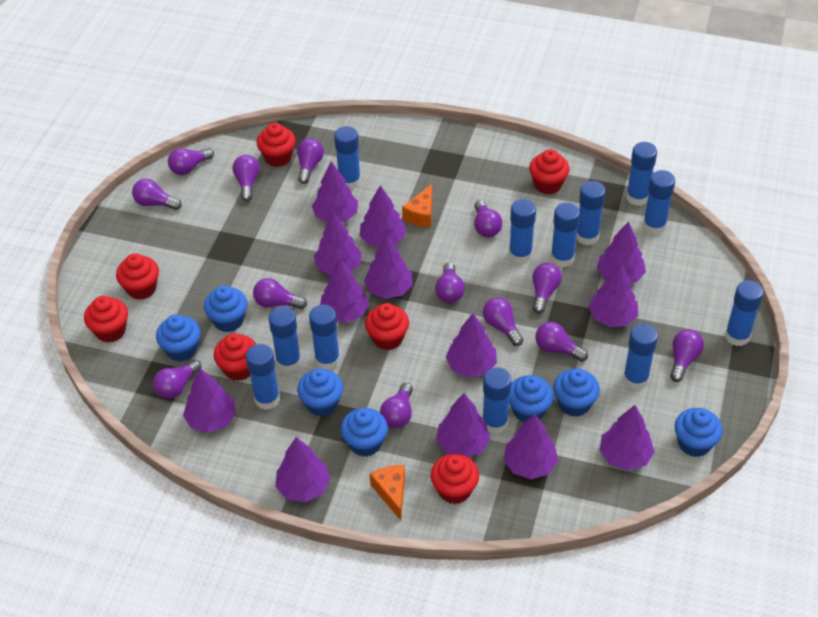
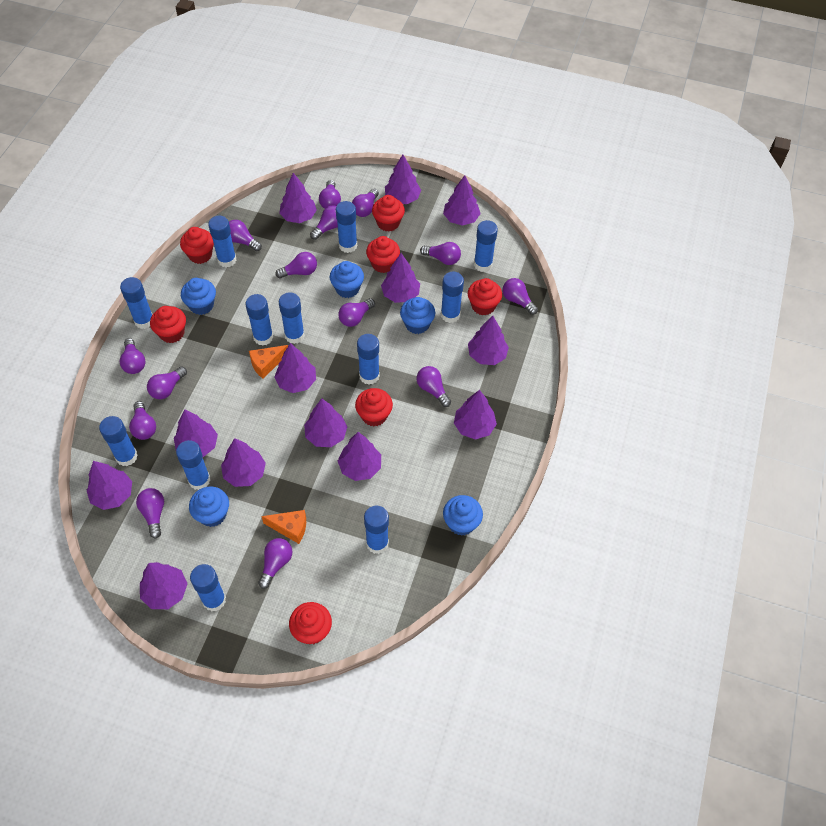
blue cupcake: [156,314,201,362] [204,285,248,332] [297,368,343,417] [341,408,388,457] [509,375,553,423] [553,368,600,417] [675,408,723,457] = 7 -> [181,278,216,315] [189,486,229,527] [330,261,364,298] [400,297,435,334] [443,495,483,536] = 5
purple light bulb: [132,179,182,210] [153,360,201,399] [168,148,214,175] [233,155,260,201] [253,278,307,309] [297,138,324,184] [380,383,413,428] [435,262,465,303] [474,200,503,237] [483,297,524,346] [533,263,562,314] [535,322,588,362] [670,329,704,382] = 13 -> [120,338,145,374] [129,401,156,440] [136,488,164,538] [147,366,187,399] [229,220,262,251] [258,538,292,589] [275,252,317,278] [310,205,338,240] [319,180,341,209] [338,298,375,327] [352,189,379,217] [416,366,451,407] [420,242,461,265] [502,278,538,315] = 14

